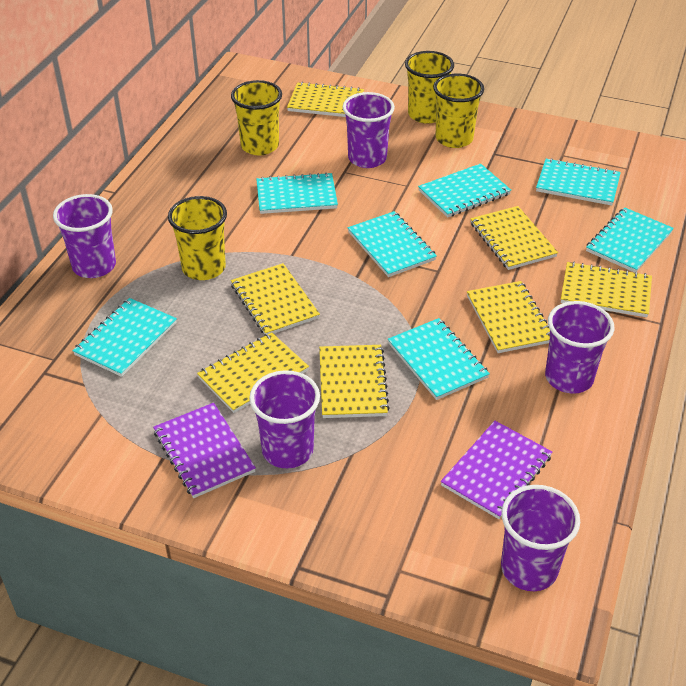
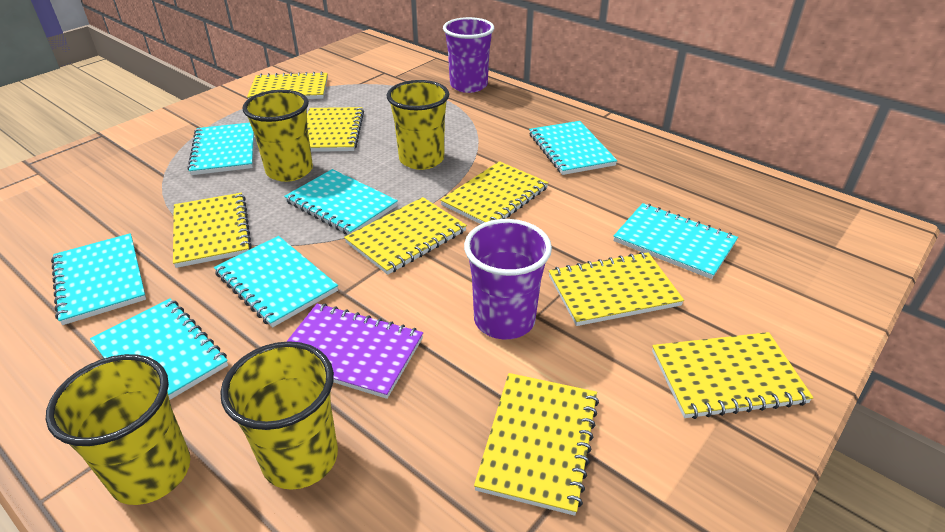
purple cup: [53,194,116,278] [249,370,320,468] [343,92,395,168] [501,485,580,591] [545,301,615,394] = 5 -> [443,17,494,93] [464,219,552,339] = 2
purple notebook: [153,403,256,498] [441,421,552,519] = 2 -> [286,303,423,399] = 1
yellow notebook: [197,332,309,413] [231,263,320,334] [287,82,364,117] [319,345,390,418] [467,281,550,353] [470,206,558,270] [561,262,652,317] = 7 -> [173,193,252,268] [247,71,328,99] [307,107,364,152] [344,197,467,275] [440,161,548,224] [474,373,599,516] [549,252,684,326] [652,332,813,419] = 8

